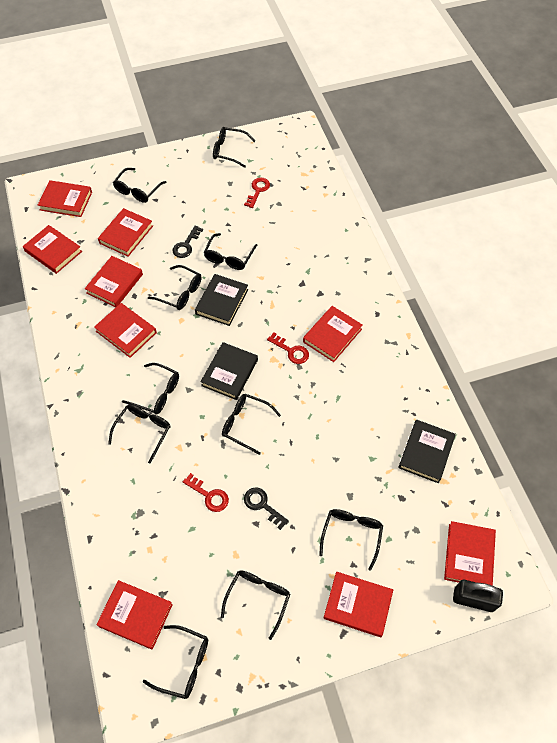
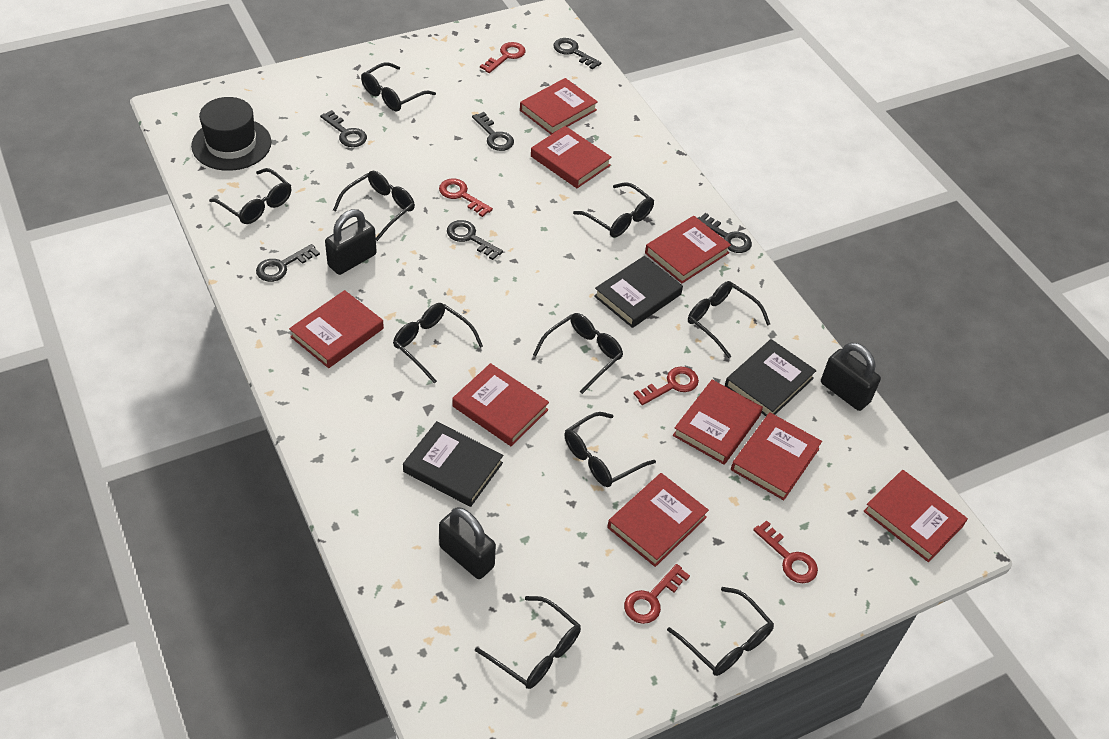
black hat: none = 0 -> [191,97,271,171] = 1
black key: [172,226,203,258] [244,488,289,530] = 2 -> [256,244,320,282] [320,110,367,147] [447,220,503,260] [472,112,514,151] [553,38,601,69] [698,213,752,253] = 6
black padlock: [453,580,503,612] = 1 -> [325,209,377,275] [439,507,496,579] [821,343,881,411] = 3
red key: [183,473,229,512] [244,178,270,208] [267,332,309,364] = 3 -> [439,178,493,217] [480,42,526,73] [624,564,690,624] [634,366,699,405] [753,520,818,583] = 5

